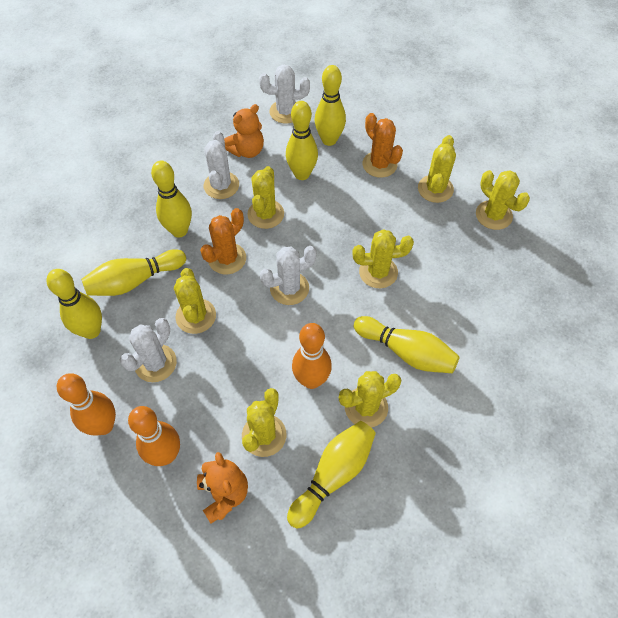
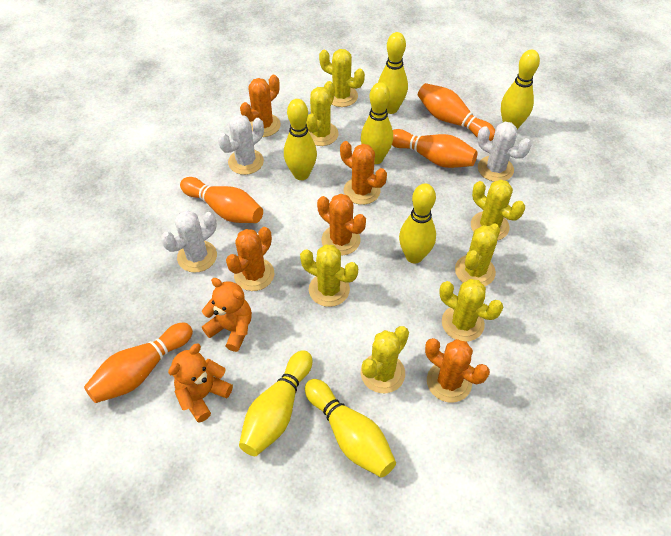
orange bowling pin: [57,373,116,435] [128,406,180,466] [292,323,332,389] = 3 -> [84,323,193,403] [180,177,263,223] [392,129,478,168] [418,83,495,141] = 4
orange cactus: [200,208,246,274] [363,113,403,178] = 2 -> [226,227,274,291] [240,75,281,137] [317,194,366,256] [340,141,387,205] [425,338,490,402] = 5
white cactus: [120,318,177,382] [204,131,239,199] [259,65,310,123] [260,246,317,305] = 4 -> [161,210,217,273] [218,114,264,175] [477,122,531,182] = 3

